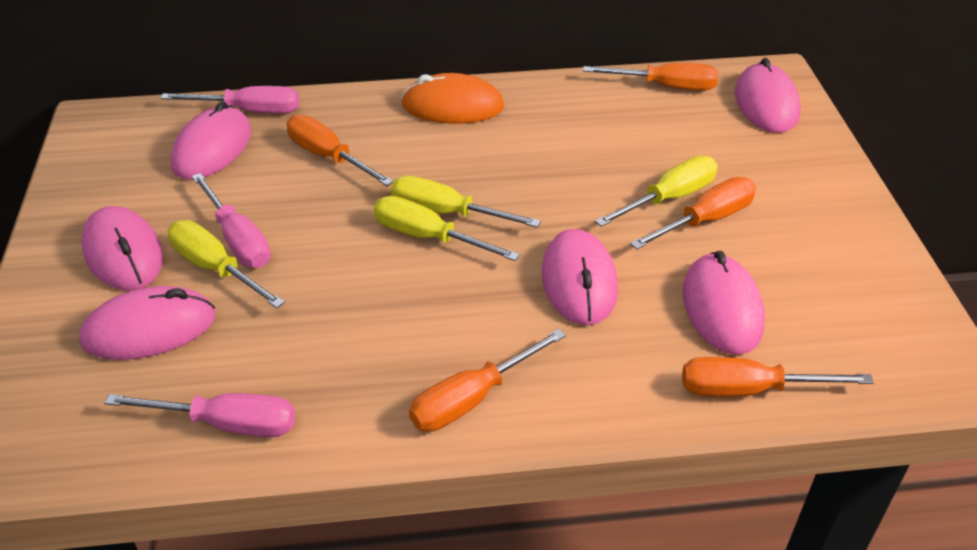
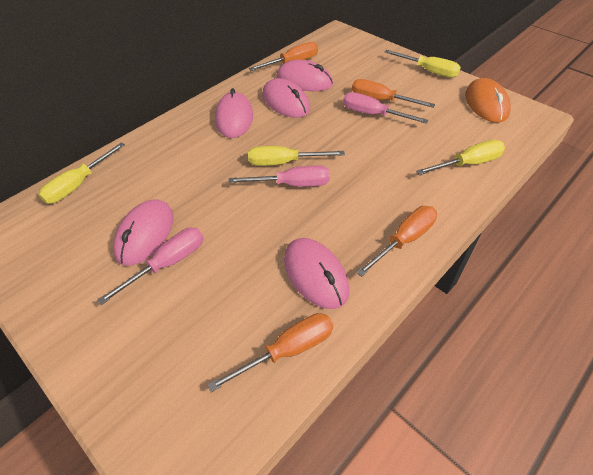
orange screwdriver: [286,115,394,186] [409,329,566,432] [583,63,719,90] [630,177,756,250] [682,357,874,397] = 5 -> [207,313,333,392] [249,42,318,71] [352,79,435,108] [356,206,437,277] = 4
pink mouse: [79,286,216,360] [81,206,163,290] [170,101,252,180] [542,229,618,325] [683,251,765,355] [735,58,801,133] = 6 -> [113,199,174,266] [215,88,253,138] [262,78,310,118] [277,60,333,91] [284,238,349,309] = 5

